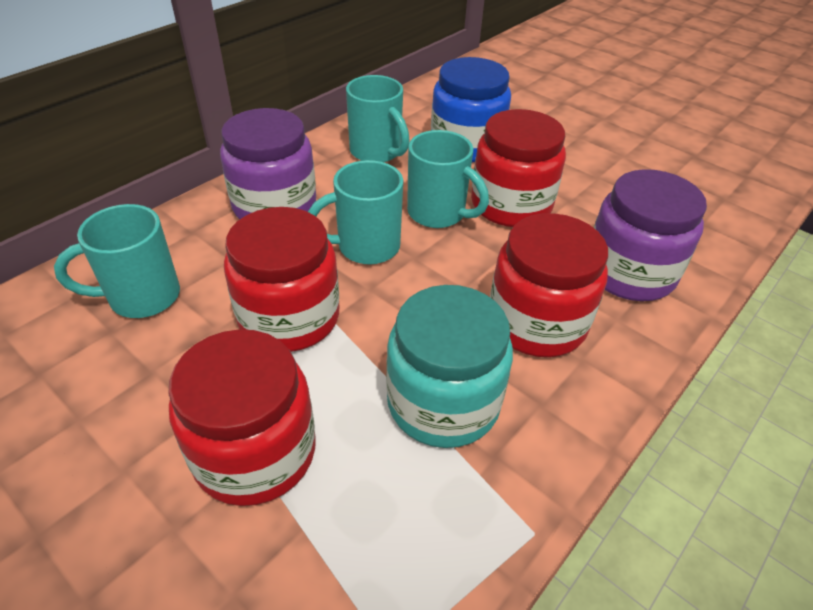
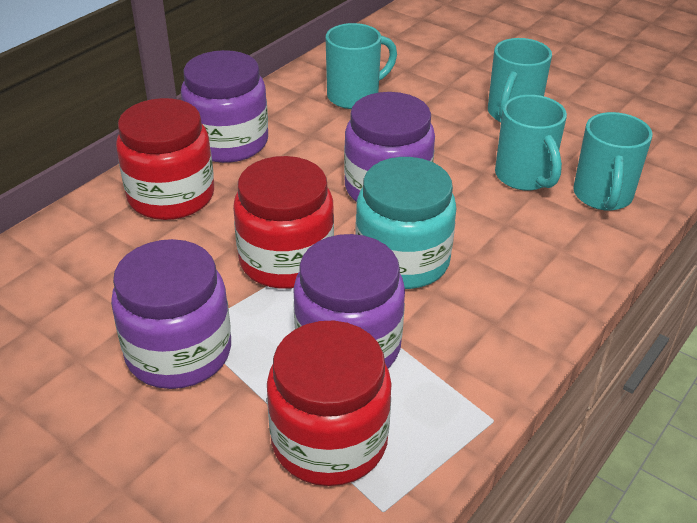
blue jar: [431,57,511,162] = 1 -> none = 0
purple jar: [220,108,316,219] [594,169,707,301] = 2 -> [111,239,231,389] [181,50,268,163] [293,234,405,368] [344,92,435,202] = 4
red jar: [168,329,315,506] [224,207,339,352] [471,109,566,227] [490,213,608,357] = 4 -> [116,98,214,220] [233,156,334,289] [267,321,392,486] = 3

